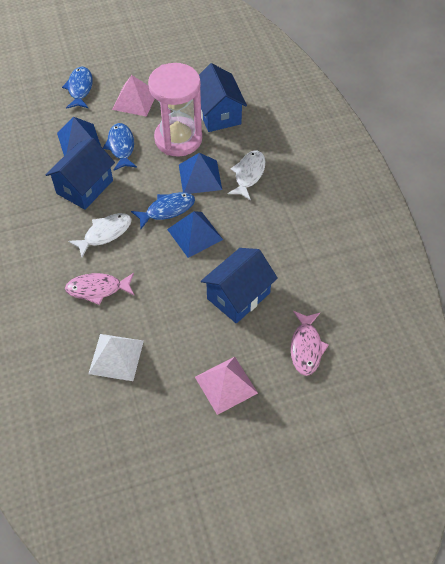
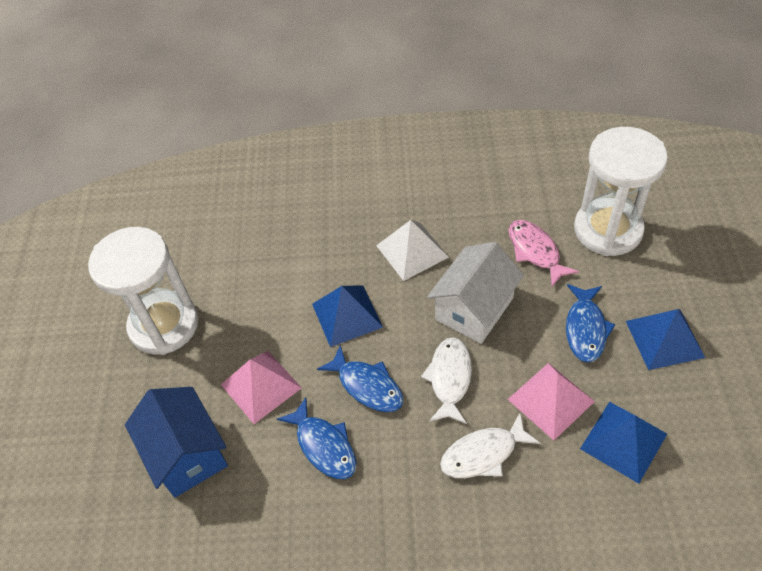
blue house: [45,138,115,210] [199,63,247,132] [201,248,278,324] = 3 -> [125,387,228,497] = 1
pink fish: [65,273,135,305] [291,311,329,376] = 2 -> [509,220,579,287] = 1
pink hourglass: [148,63,202,157] = 1 -> none = 0
white hourglass: none = 0 -> [88,227,199,355] [574,127,668,256] = 2
white house: none = 0 -> [427,242,524,344] = 1

